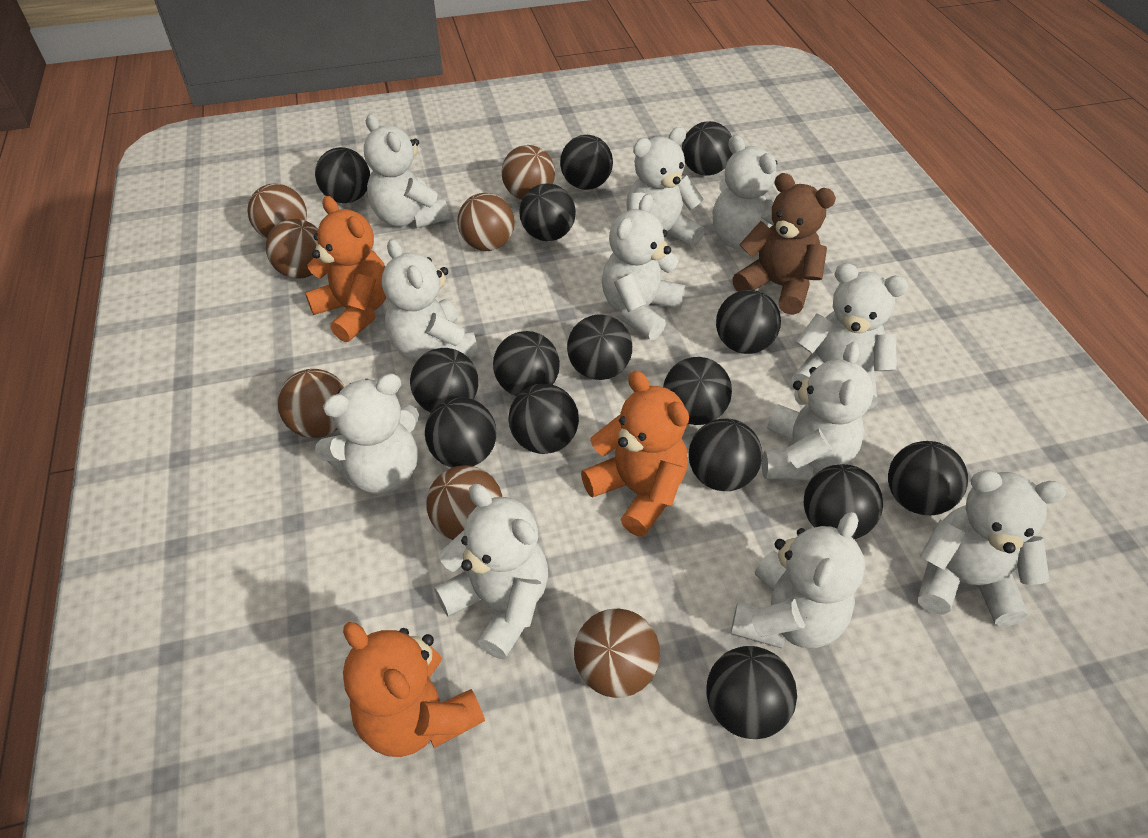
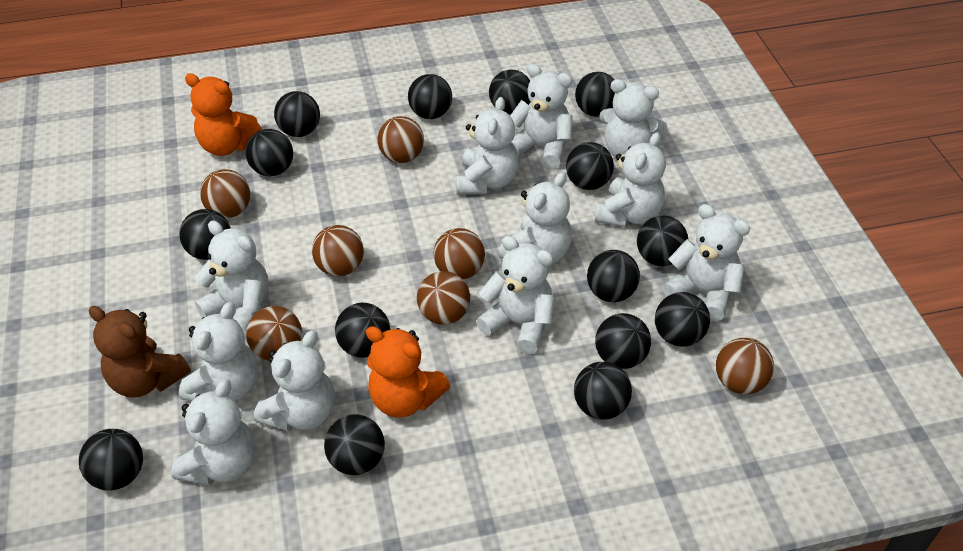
orange teddy bear: [305,196,386,342] [343,622,485,757] [581,371,689,537] = 3 -> [185,73,262,156] [366,326,450,418] = 2

